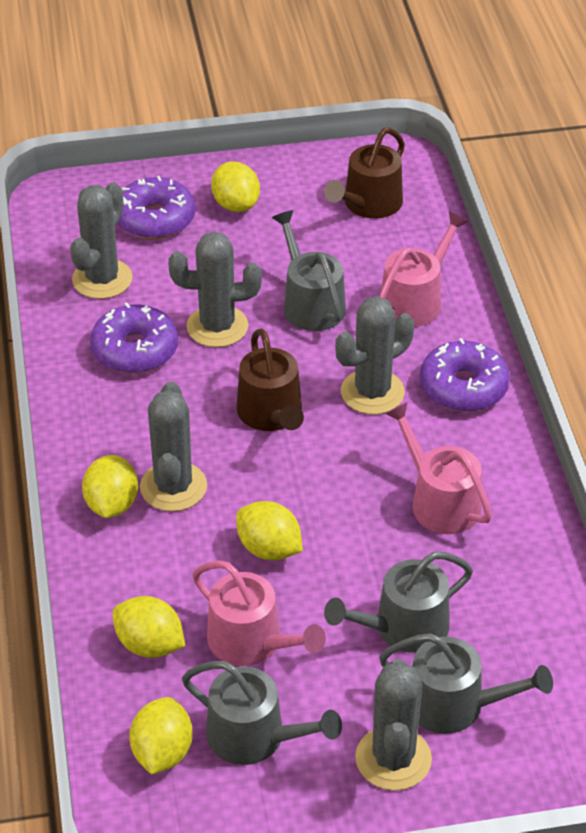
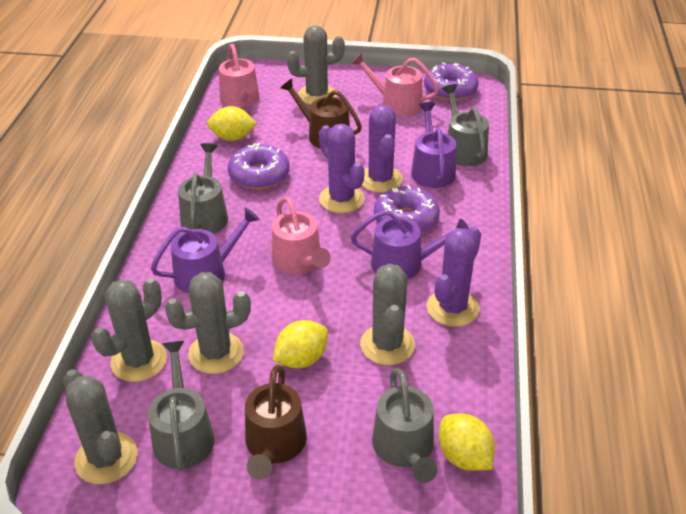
purple cactus: none = 0 -> [319,124,364,213] [362,105,403,193] [427,226,481,327] = 3
purple watering can: none = 0 -> [151,208,260,293] [351,210,469,279] [411,102,456,188] = 3
yellow lemon: [82,455,138,518] [112,596,185,658] [129,697,193,775] [211,161,260,212] [236,501,303,560] = 5 -> [207,106,257,141] [273,320,328,368] [439,413,495,471] = 3

